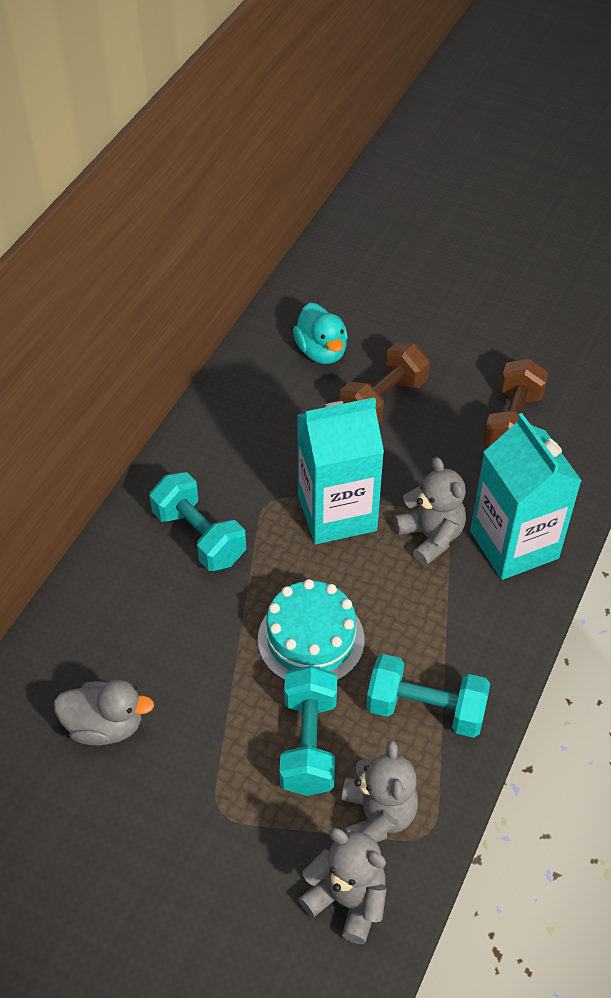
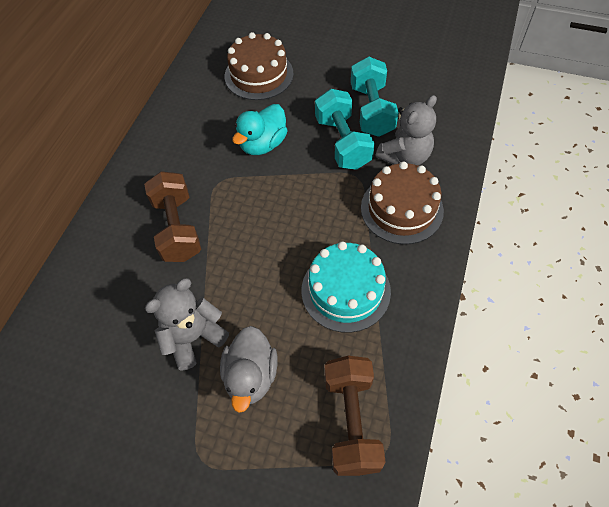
brown cake: none = 0 -> [225,32,294,100] [361,161,444,244] = 2
grey teddy bear: [299,828,387,944] [342,740,418,842] [394,457,466,566] = 3 -> [145,279,229,371] [375,95,437,165] = 2
turquoise carton: [297,397,384,544] [470,413,582,580] = 2 -> none = 0
turquoise dumbbell: [150,472,246,571] [279,665,337,796] [366,654,490,738] = 3 -> [315,89,375,170] [351,57,399,137] = 2

